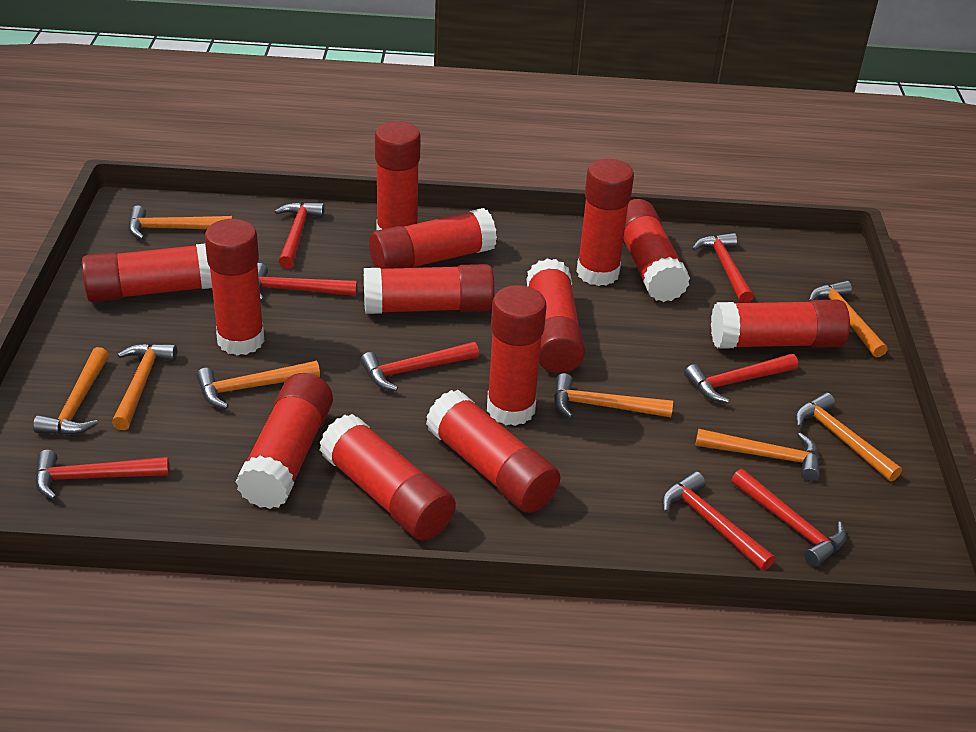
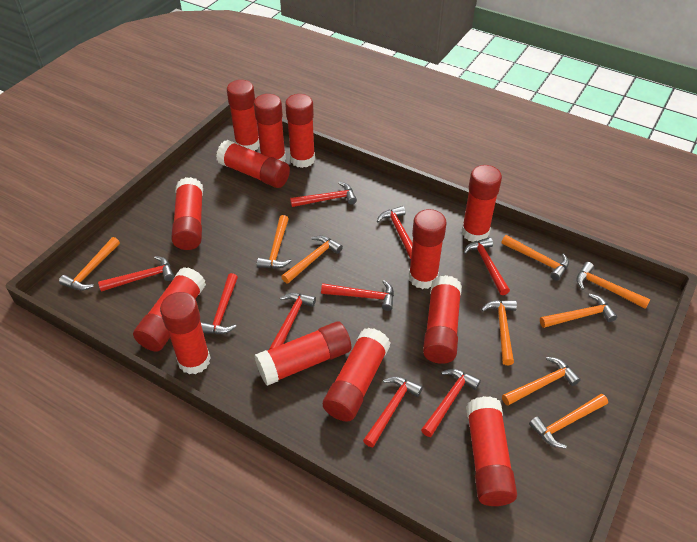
orange hammer: [33,347,109,435] [112,343,177,430] [128,205,233,240] [196,361,320,409] [554,373,673,419] [695,429,820,481] [795,393,902,482] [809,281,887,358] = 8 -> [59,237,120,291] [257,215,291,269] [281,236,343,284] [481,300,517,365] [501,235,569,281] [502,357,581,406] [529,394,608,448] [540,294,617,328] [577,262,651,309] = 9
red hammer: [35,450,169,500] [257,263,358,301] [275,202,325,269] [360,342,479,391] [662,471,775,571] [684,354,798,403] [692,233,754,303] [731,469,846,567] = 8 -> [98,256,174,292] [201,273,238,334] [269,293,316,350] [290,182,357,207] [321,280,394,311] [363,377,423,447] [377,206,413,259] [421,369,481,437] [463,237,510,295] = 9

